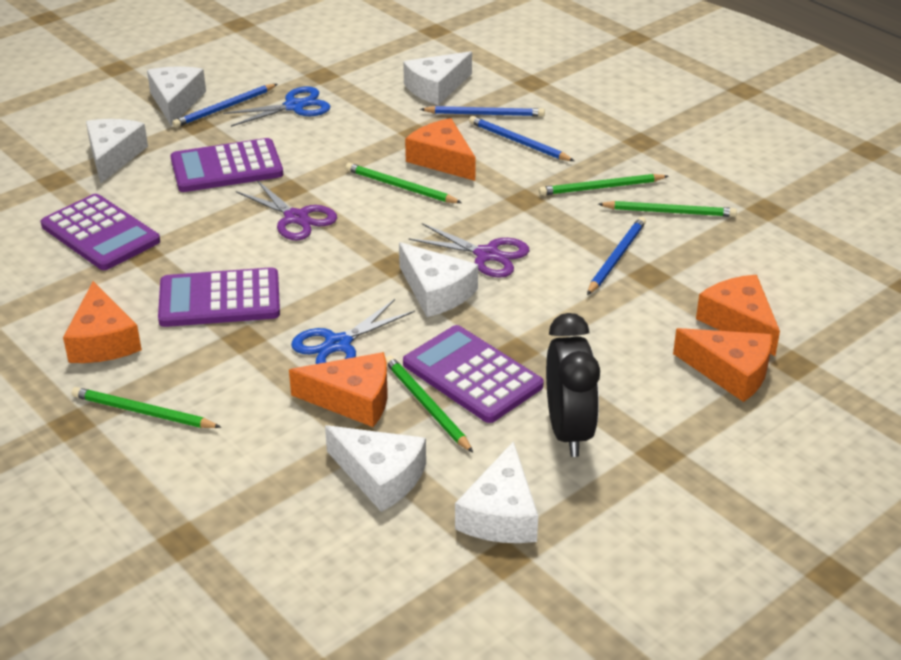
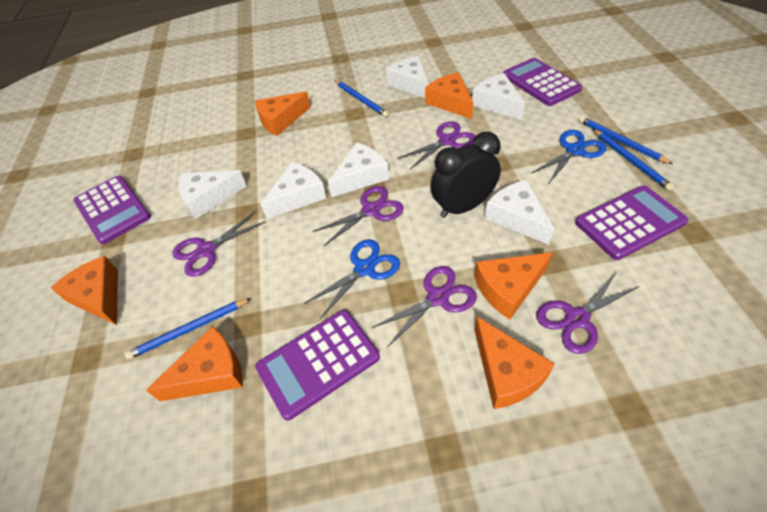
green pencil: [72,387,221,428] [345,163,462,203] [386,356,473,453] [539,174,668,196] [598,201,737,217] = 5 -> none = 0
orange cheese: [63,281,142,363] [289,352,388,427] [405,118,476,181] [673,328,772,402] [696,275,780,356] = 5 -> [51,256,118,325] [146,326,243,401] [255,91,311,136] [425,73,473,119] [474,252,553,319] [474,317,555,409] = 6
purple scissors: [236,179,337,240] [409,223,529,278] = 2 -> [172,211,266,277] [312,186,404,246] [372,266,477,347] [398,121,476,169] [536,273,640,354] = 5

